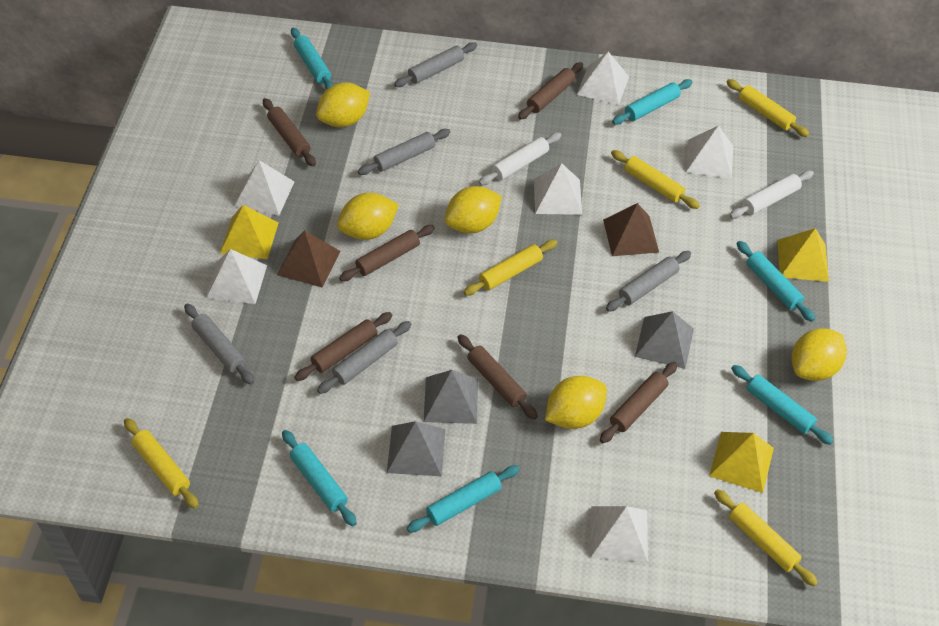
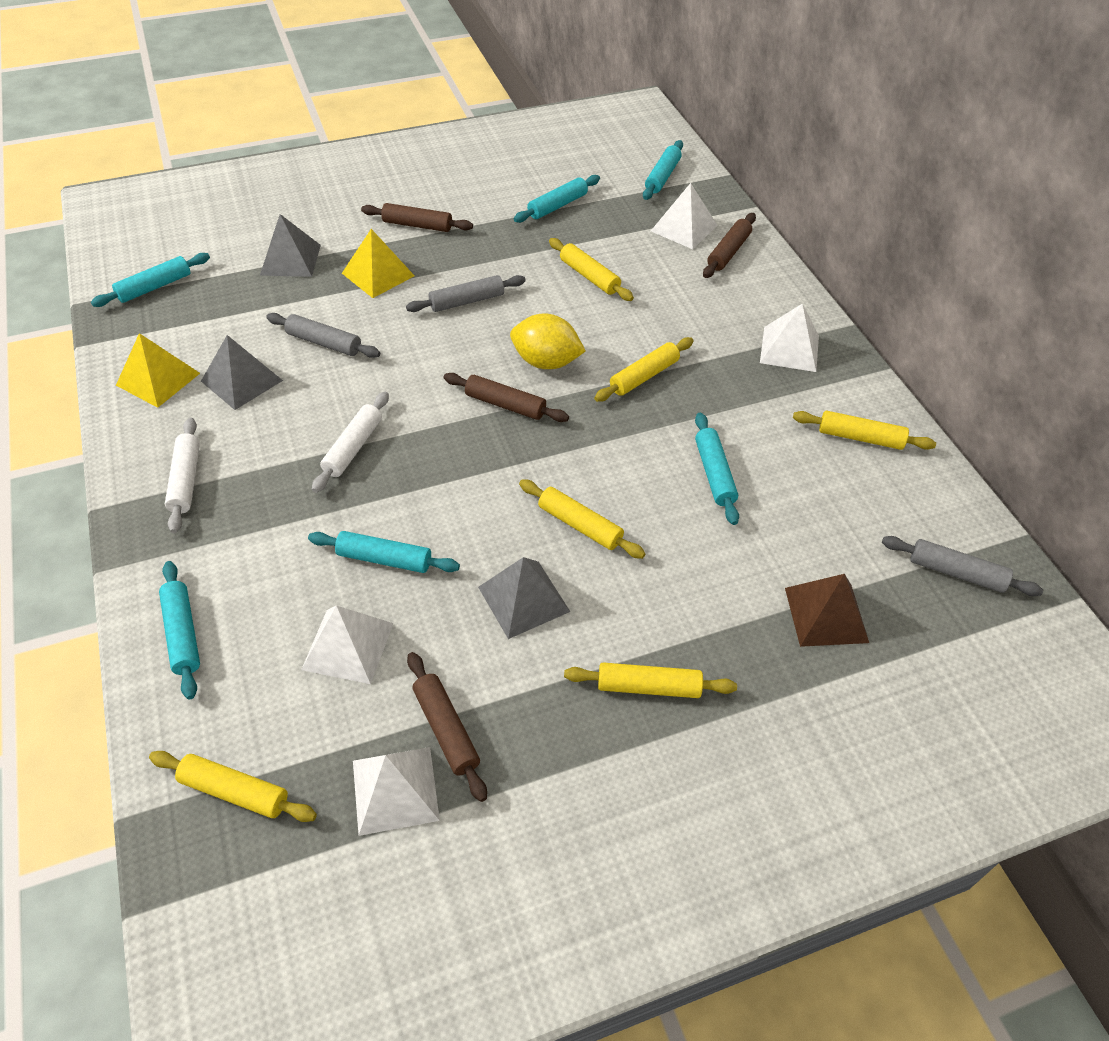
brown pyramid: [277,230,340,288] [603,203,659,256] = 2 -> [785,574,869,647] = 1
brown rolling pin: [263,98,316,166] [294,312,392,381] [339,225,435,282] [458,334,538,420] [518,62,583,120] [600,362,678,443] = 6 -> [361,203,473,232] [407,652,487,802] [444,373,569,422] [703,213,756,278] = 4
grey rolling pin: [184,304,254,385] [317,321,412,394] [358,129,450,175] [394,42,477,87] [606,251,691,312] = 5 -> [266,313,380,358] [406,275,526,312] [882,536,1043,596] = 3
white pyramid: [207,249,267,304] [235,160,295,216] [534,163,582,215] [577,52,629,105] [590,506,648,562] [686,125,733,179] = 6 -> [301,606,394,684] [353,747,440,836] [651,183,718,249] [760,304,819,372] = 4
yellow lemon: [316,83,370,127] [337,193,399,240] [445,186,502,233] [545,376,607,429] [792,328,847,381] = 5 -> [510,314,586,369] = 1
yellow pyramid: [220,205,279,259] [709,432,774,493] [777,228,829,282] = 3 -> [116,333,200,408] [342,229,415,298] = 2
yellow rolling pin: [124,418,199,509] [464,240,557,296] [611,150,700,209] [714,489,818,587] [726,79,809,137] = 5 -> [149,751,317,822] [519,479,646,559] [549,238,634,301] [564,662,737,698] [594,337,693,402] [793,411,936,450] = 6

